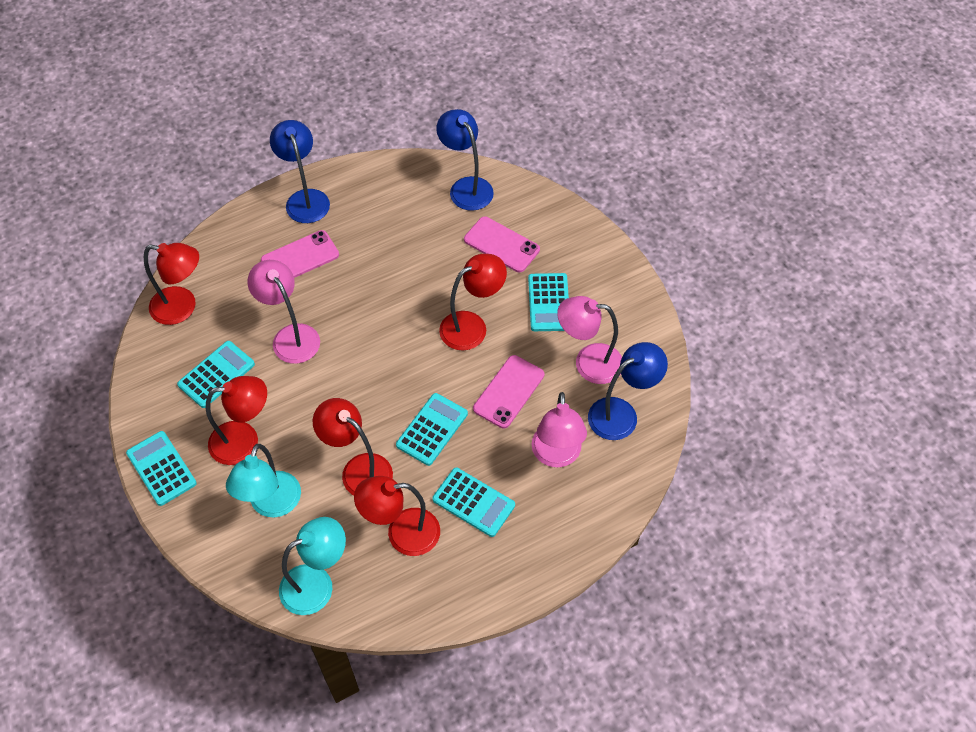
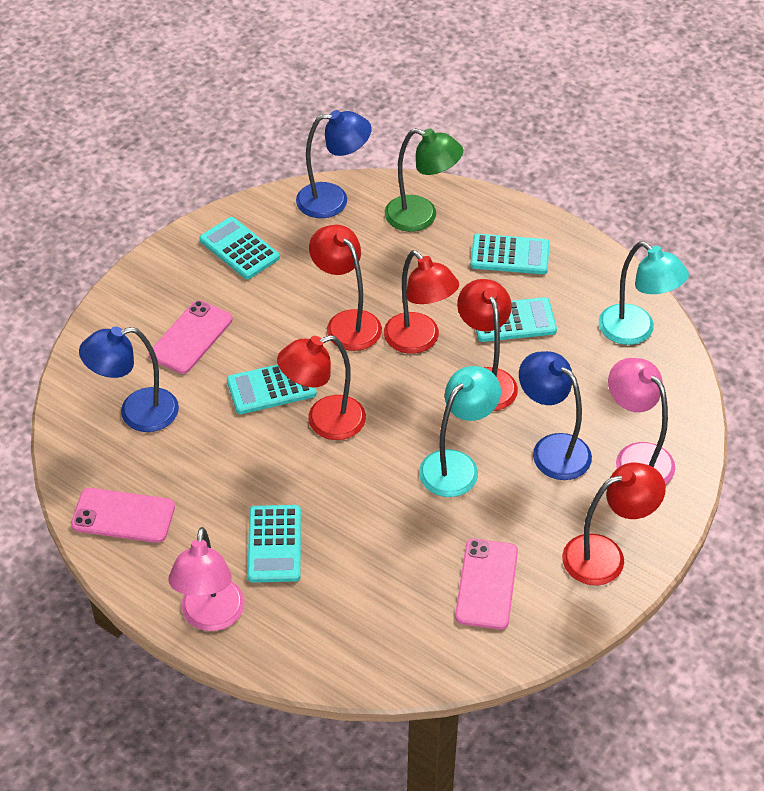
green lamp: none = 0 -> [385,128,463,232] = 1
pink lamp: [248,260,320,364] [532,392,587,467] [557,296,622,384] = 3 -> [168,527,245,631] [608,358,675,485] = 2

